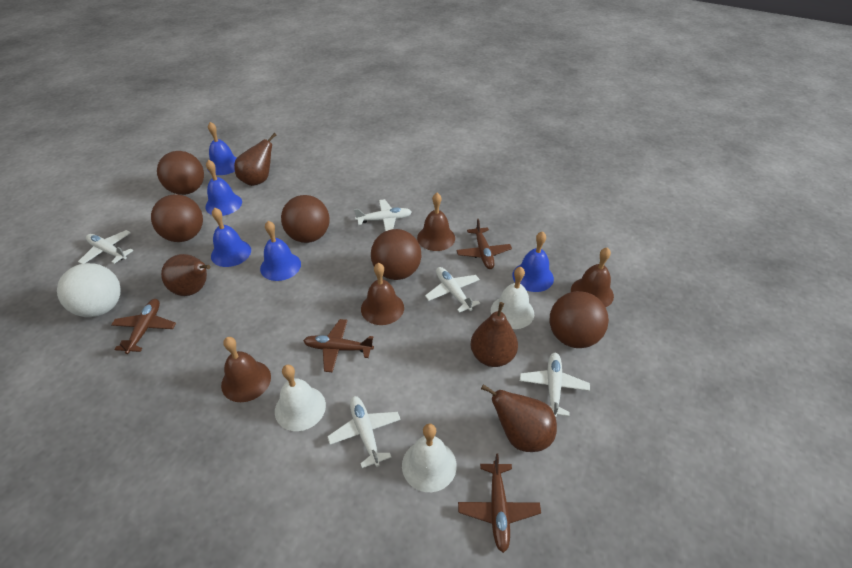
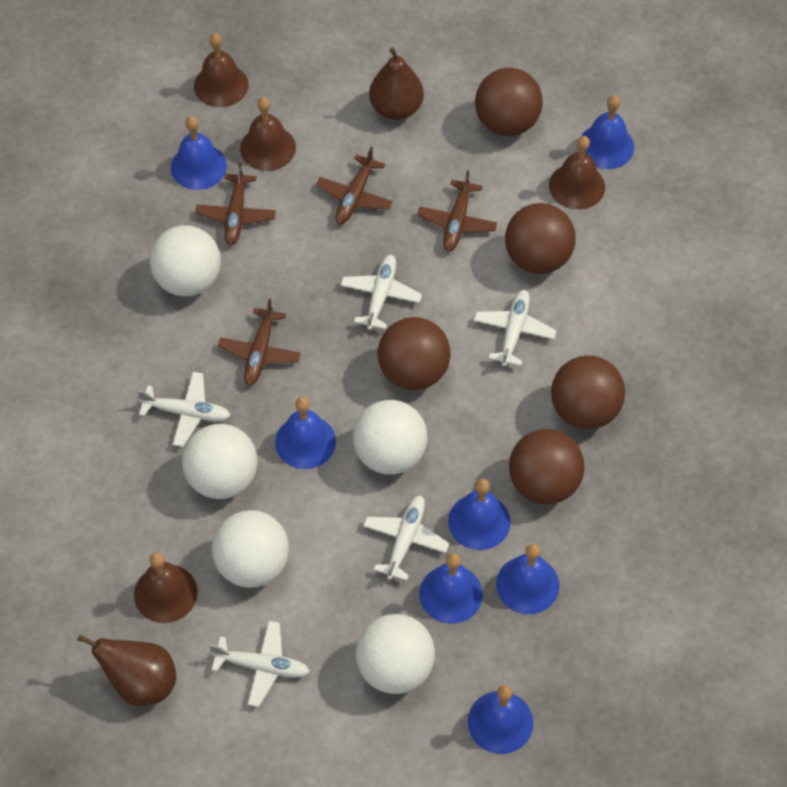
blue bell: [205,160,242,216] [207,122,236,175] [211,208,251,267] [260,221,301,281] [512,231,554,292] = 5 -> [171,116,227,190] [275,397,336,469] [419,553,483,624] [448,479,511,550] [468,685,533,754] [496,544,559,614] [582,95,634,169] = 7
brown pear: [161,254,210,296] [234,133,277,186] [471,302,518,367] [481,385,557,452] = 4 -> [77,634,176,706] [369,48,424,120] = 2
white ball: [57,263,121,317] = 1 -> [150,225,221,296] [182,424,258,499] [212,510,289,588] [353,400,428,475] [356,614,435,694] = 5
white bell: [275,365,326,431] [402,424,457,492] [491,267,534,329] = 3 -> none = 0

